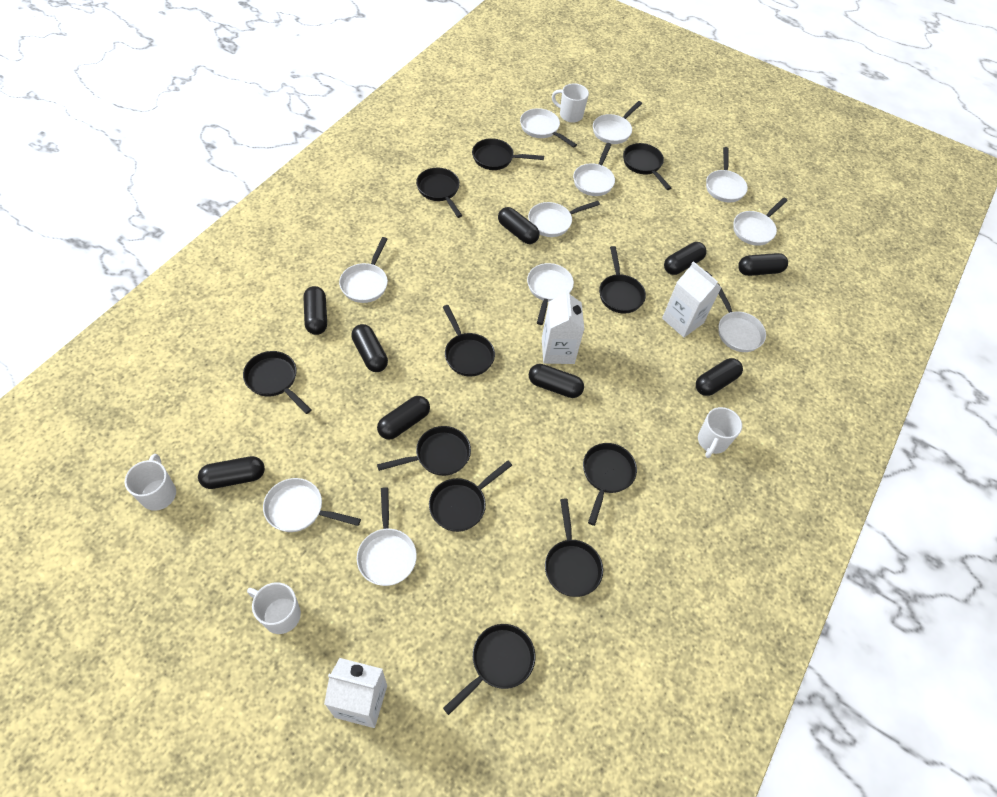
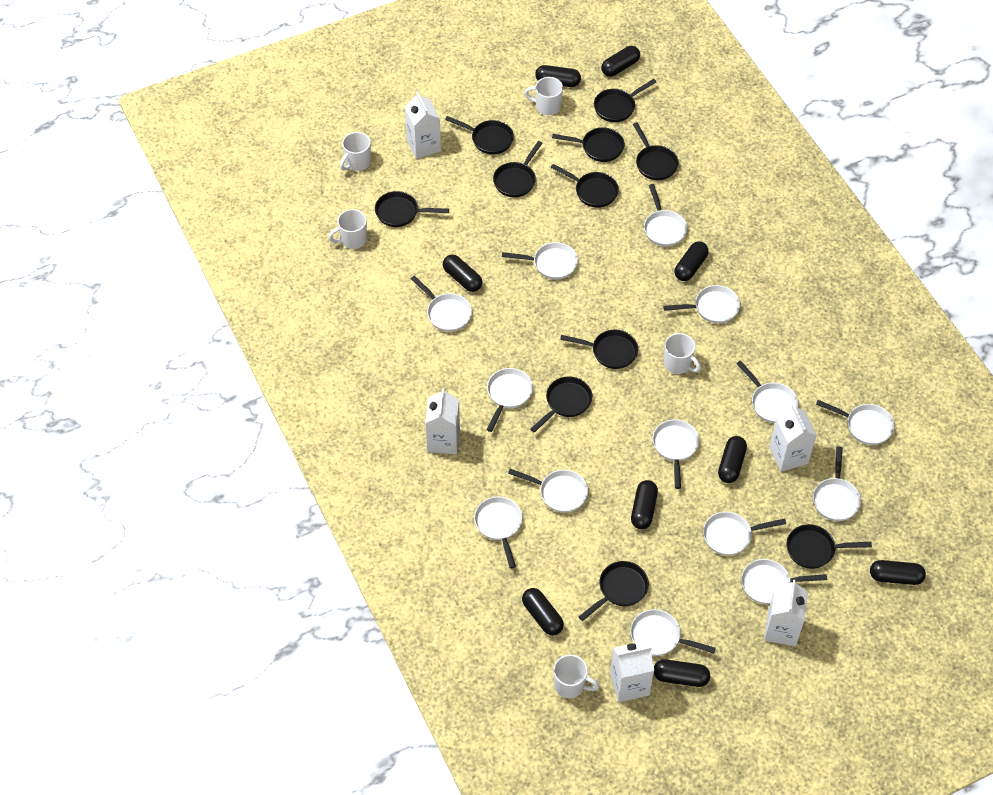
white carton: [324,658,387,728] [542,289,584,364] [662,261,722,338] = 3 -> [405,91,441,159] [425,388,460,454] [610,641,654,702] [764,580,808,646] [769,404,817,472] = 5
white mug: [125,454,176,511] [247,582,301,634] [552,83,589,123] [698,407,742,458] = 4 -> [328,209,367,249] [340,132,371,171] [525,77,563,115] [553,655,599,698] [664,333,701,374] = 5
white pan: [263,478,361,532] [339,237,388,303] [357,487,417,586] [520,108,577,148] [527,263,574,325] [528,201,600,237] [573,143,615,196] [593,101,642,144] [706,147,748,202] [717,283,766,352] [733,198,788,246] = 11 -> [411,276,472,332] [474,496,522,569] [486,368,533,432] [502,242,578,280] [508,469,588,513] [630,609,716,656] [644,184,687,247] [652,419,699,489] [663,285,740,324] [703,512,786,556] [736,360,798,423] [741,559,827,604] [813,446,861,521] [816,400,895,445] = 14

